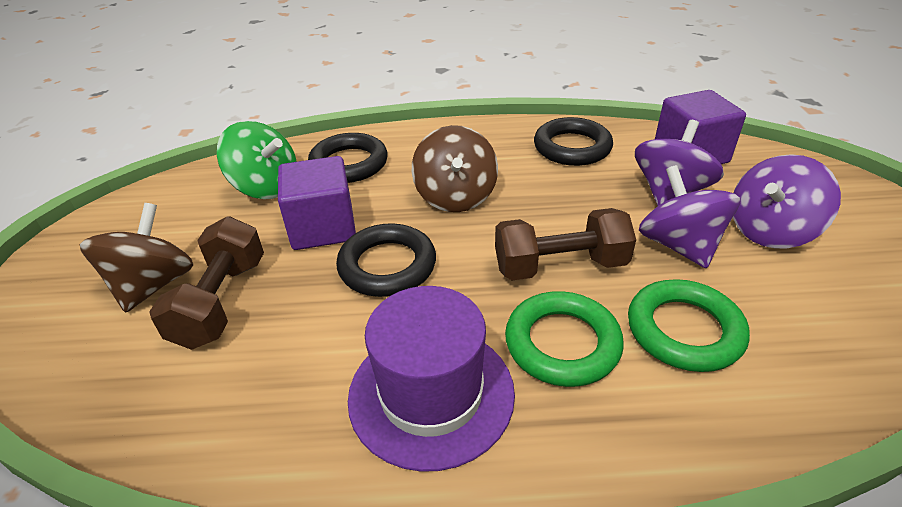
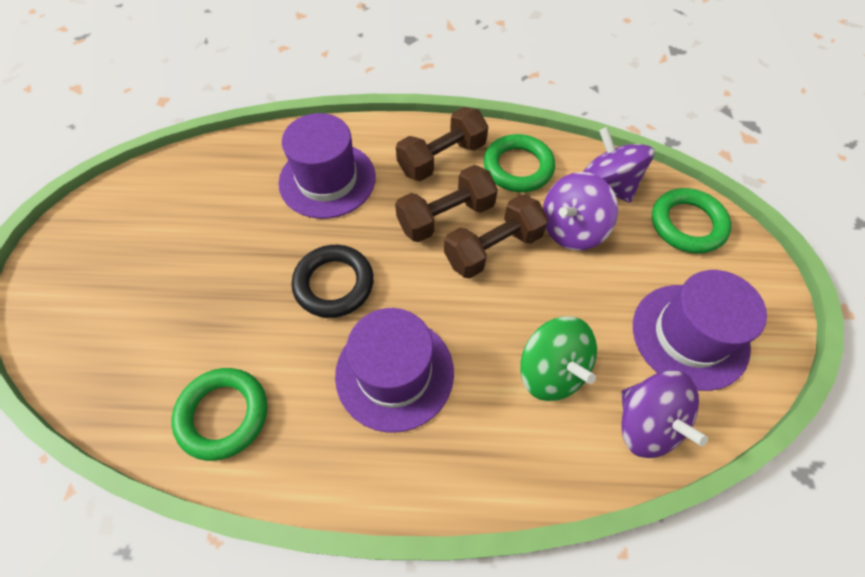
black ring: [308,133,388,183] [336,223,436,297] [534,117,613,166] = 3 -> [292,245,374,318] = 1
brown dumbbell: [149,217,264,350] [495,208,636,280] = 2 -> [395,165,498,242] [396,107,488,181] [444,195,548,279] = 3
brown spinning top: [80,203,193,313] [412,125,498,212] = 2 -> none = 0
green ring: [505,291,624,387] [628,279,750,372] = 2 -> [171,368,267,461] [484,134,555,192] [652,188,732,254] = 3
purple cube: [278,156,356,250] [655,90,746,164] = 2 -> none = 0
purple hat: [348,286,515,472] = 1 -> [278,113,376,219] [335,308,454,433] [633,270,767,391] = 3

